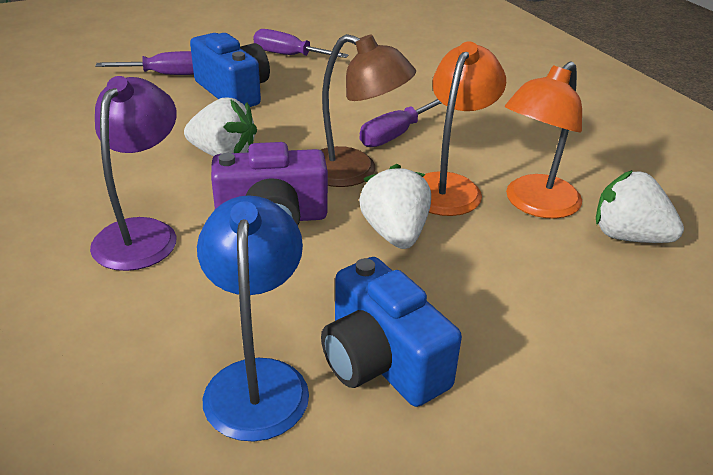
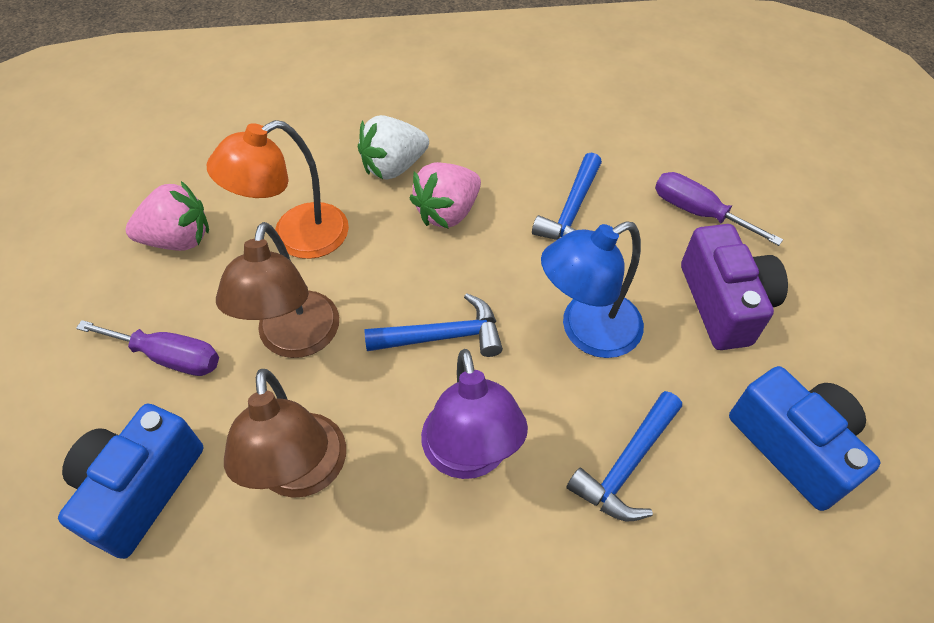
blue hammer: none = 0 -> [365,293,503,357] [532,153,602,240] [566,391,682,521] = 3
brown lamp: [321,34,416,187] = 1 -> [216,222,339,358] [224,369,346,498] = 2
orange lamp: [423,41,506,216] [505,61,582,219] = 2 -> [207,120,349,259] = 1
pink strawberry: none = 0 -> [126,181,209,251] [410,162,481,229] = 2
purple screwdriver: [95,51,194,75] [253,29,348,58] [359,99,442,147] = 3 -> [76,320,219,376] [655,172,783,246] = 2
white strawberry: [184,97,257,156] [359,164,431,249] [596,170,684,243] = 3 -> [358,115,429,180] = 1

